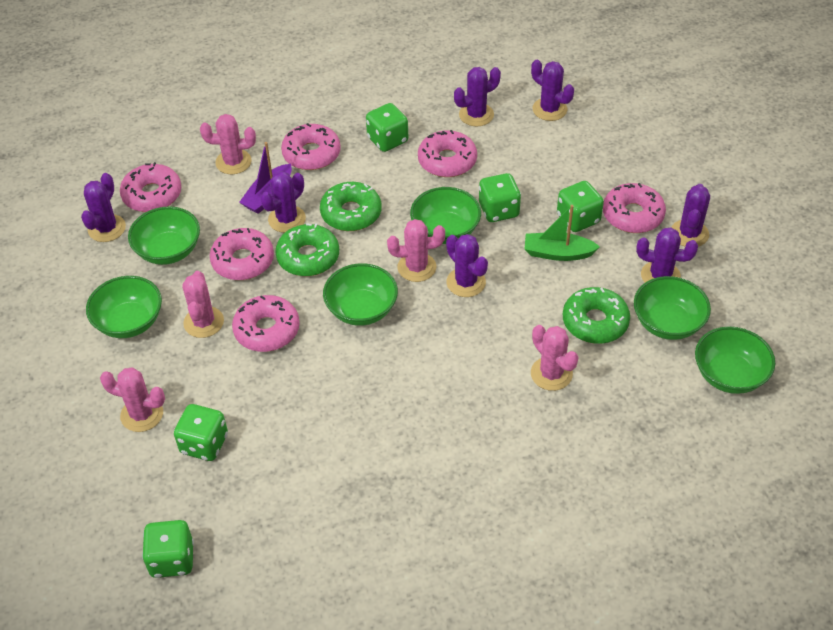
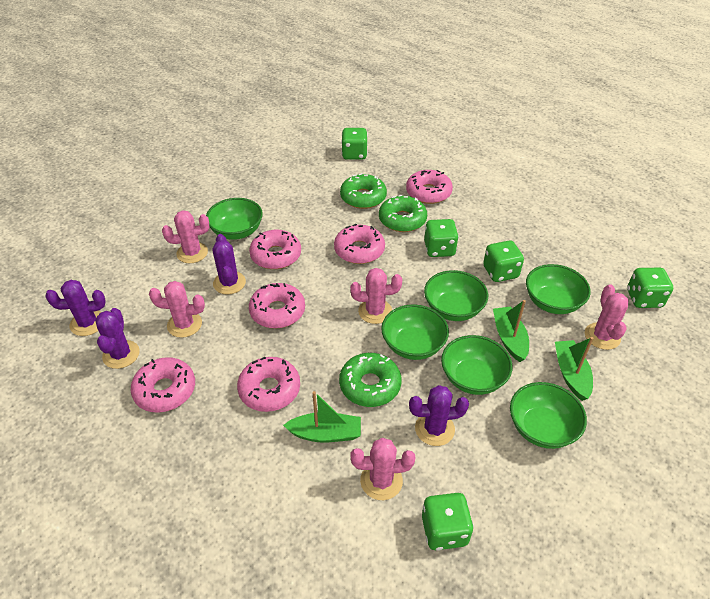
green boat: [525,205,600,261] = 1 -> [283,391,361,443] [493,300,529,362] [555,337,594,401] = 3
purple boat: [239,142,292,214] = 1 -> none = 0
purple cactus: [81,173,126,242] [261,171,306,233] [446,234,488,297] [454,67,501,126] [531,60,574,121] [636,228,698,283] [671,184,710,247] = 7 -> [45,280,106,336] [95,308,140,369] [213,234,246,295] [409,385,469,446] = 4

